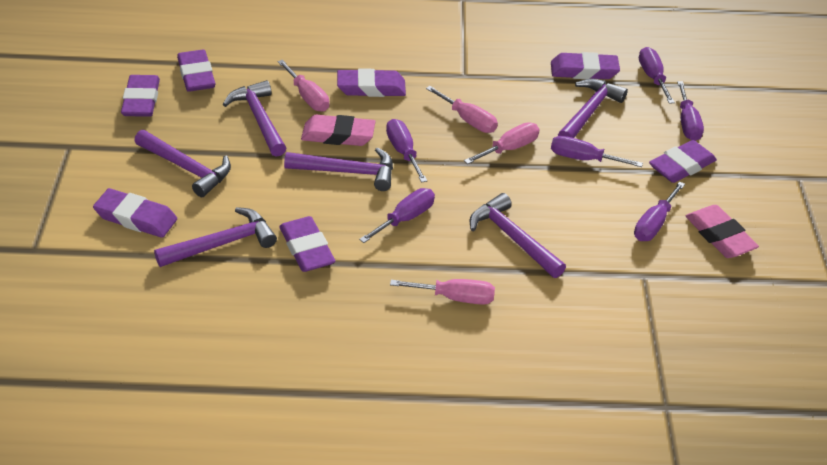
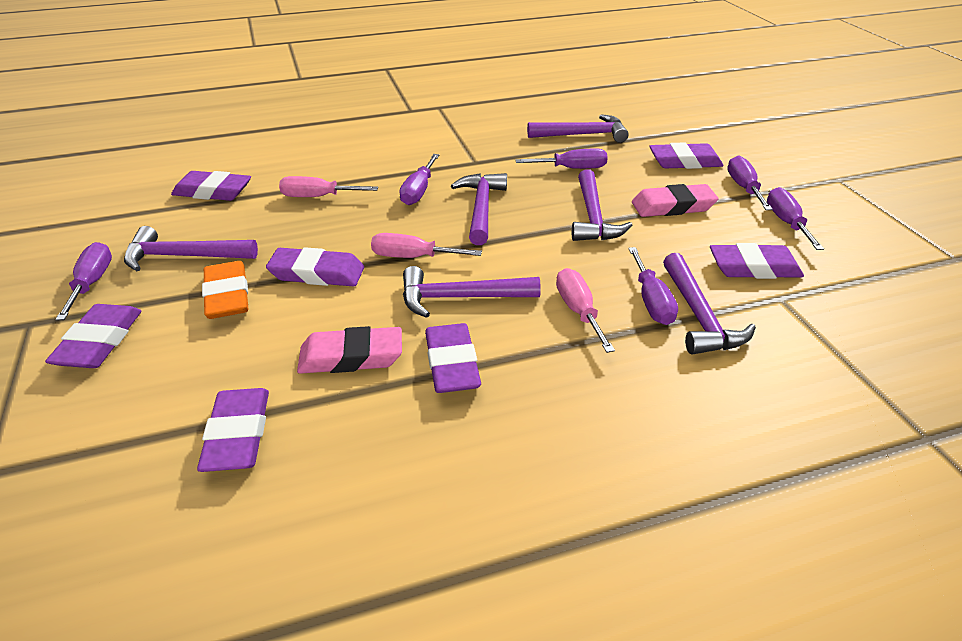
orange eraser: none = 0 -> [202,261,248,319] = 1
pink screwdriver: [278,60,329,112] [390,279,495,305] [426,86,498,133] [464,122,540,164] = 4 -> [279,176,378,197] [371,233,482,258] [556,268,615,353] = 3

